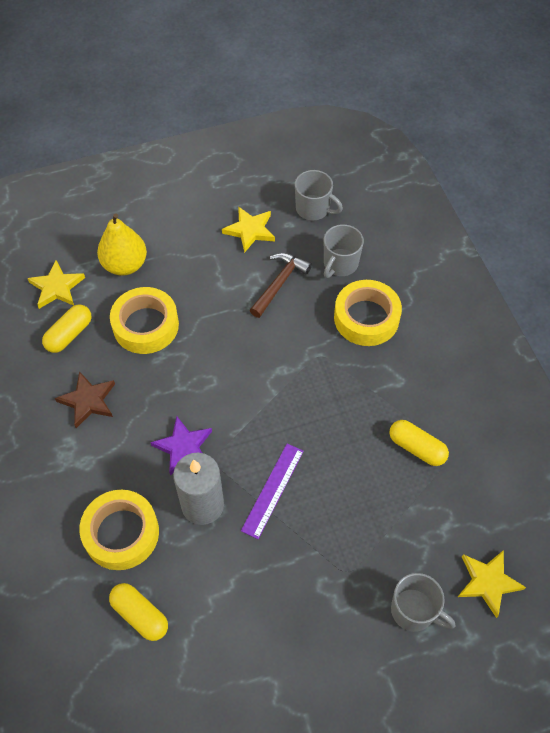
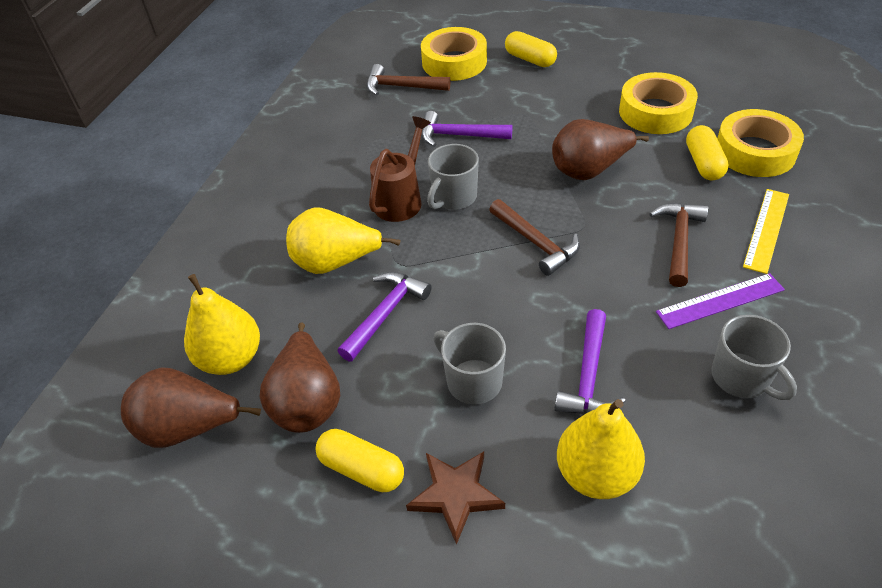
brown hammer: [250,253,312,318] = 1 -> [367,64,451,96] [489,199,580,276] [650,203,708,287] = 3
brown pear: none = 0 -> [121,367,261,448] [260,322,340,433] [552,119,649,180] = 3
brown watering can: none = 0 -> [369,116,431,222] = 1
grey candle: [173,453,224,525] = 1 -> none = 0
purple hammer: none = 0 -> [338,272,432,362] [421,111,513,147] [554,309,626,414] = 3
purple star: [150,416,212,476] = 1 -> none = 0
yellow pear: [97,213,147,276] = 1 -> [184,274,260,375] [286,208,400,274] [557,399,645,499] = 3
yellow ruler: none = 0 -> [743,189,789,274] = 1
yellow star: [27,260,85,309] [222,206,275,253] [458,550,526,618] = 3 -> none = 0

